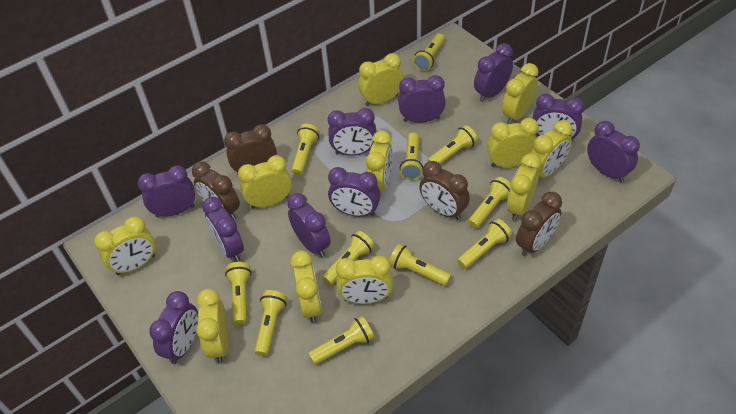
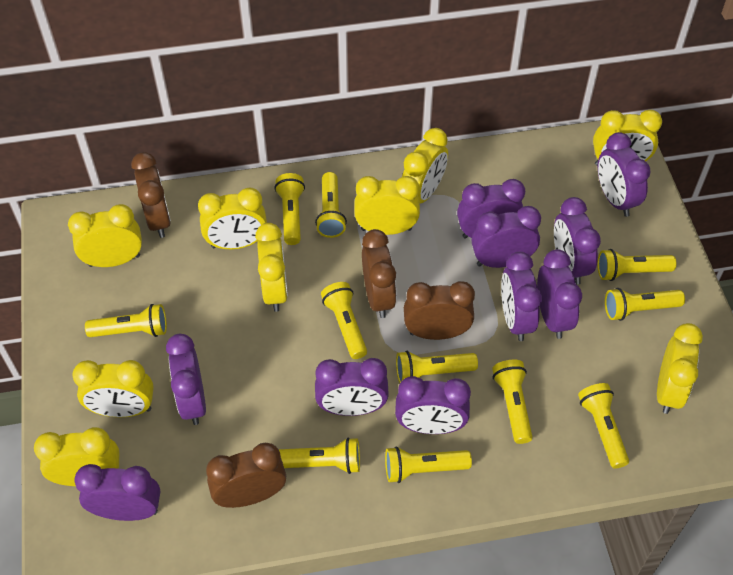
yellow clock: [94,216,155,275] [196,289,229,363] [238,155,292,209] [291,250,322,323] [336,256,393,304] [358,53,404,106] [366,130,393,192] [487,118,539,167] [502,63,539,124] [507,153,541,221] [531,120,573,178] = 11 -> [34,427,119,486] [68,204,142,267] [73,360,154,417] [198,188,267,249] [255,223,288,312] [354,176,420,235] [402,128,448,204] [593,110,662,166] [657,323,703,414] = 9

